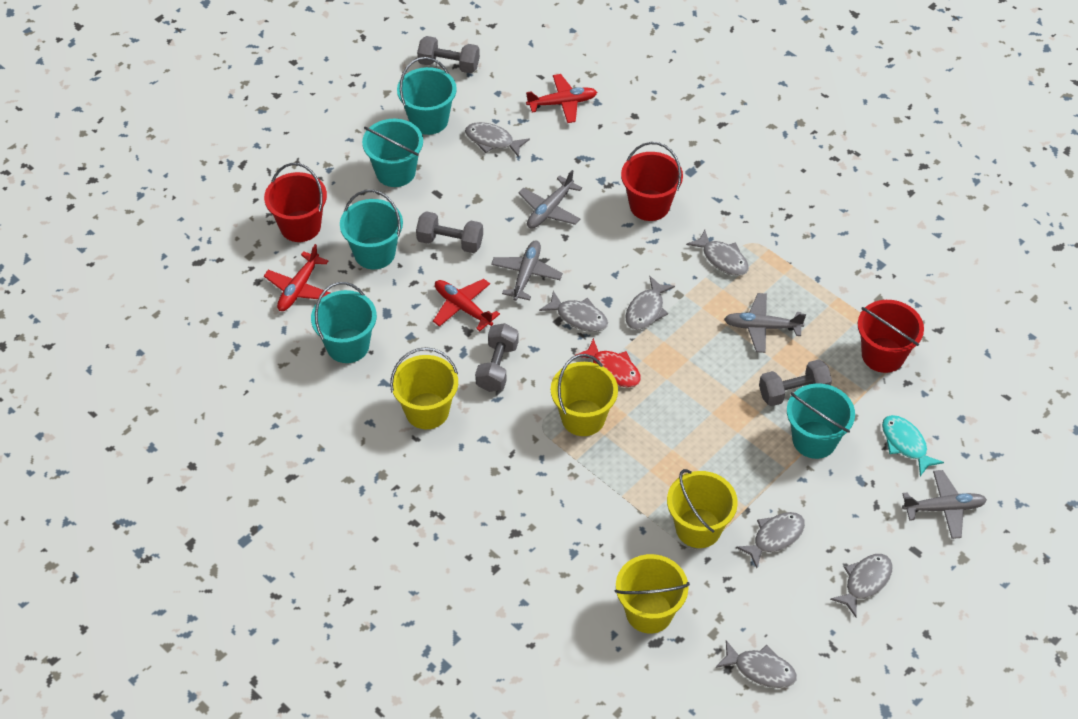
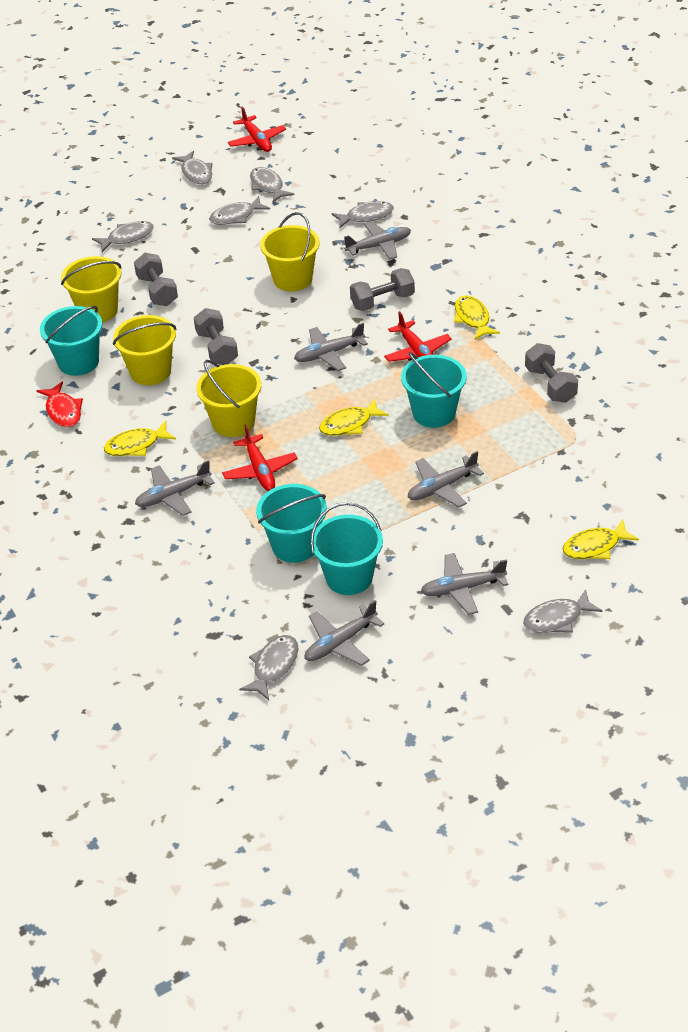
grey plane: [491,240,563,301] [518,170,582,229] [724,293,806,353] [902,470,987,539] = 4 -> [135,460,215,516] [294,323,368,371] [305,600,384,666] [342,221,411,259] [408,451,484,508] [421,553,508,615] = 6
red bucket: [264,163,327,242] [621,142,683,221] [858,300,924,373] = 3 -> none = 0
turquoise bucket: [311,282,377,363] [340,190,403,269] [362,119,423,187] [397,57,457,135] [787,383,855,459] = 5 -> [40,306,102,376] [256,484,327,563] [310,502,383,595] [401,352,467,428] = 4
turquoise fish: [882,415,944,476] = 1 -> none = 0
yellow fish: none = 0 -> [104,421,176,456] [319,399,389,436] [454,295,500,340] [563,520,639,559] = 4

